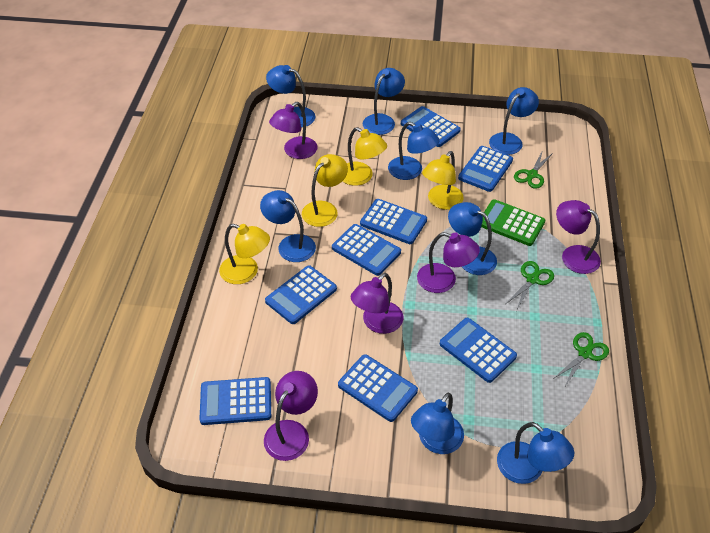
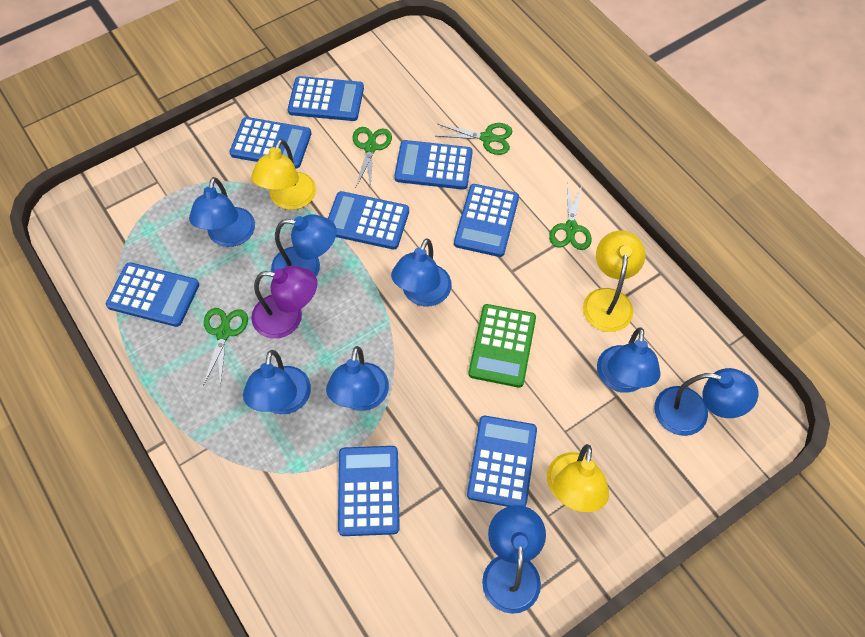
green scissors: [506,261,554,309] [514,150,553,189] [553,332,609,388] = 3 -> [203,308,248,387] [353,127,392,191] [437,123,512,155] [549,183,592,250] = 4
purple lamp: [264,371,318,461] [269,102,318,159] [351,273,403,334] [417,232,480,293] [556,200,601,274] = 5 -> [251,266,317,339] = 1
yellow lamp: [219,224,270,284] [302,154,348,227] [343,127,387,186] [422,151,464,210] = 4 -> [251,139,316,210] [547,444,609,512] [583,231,645,332] = 3

